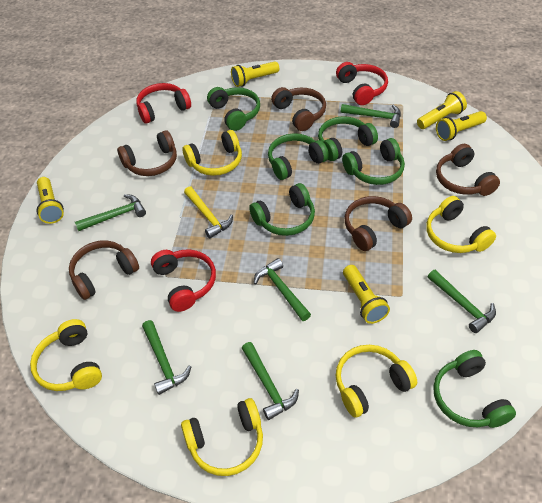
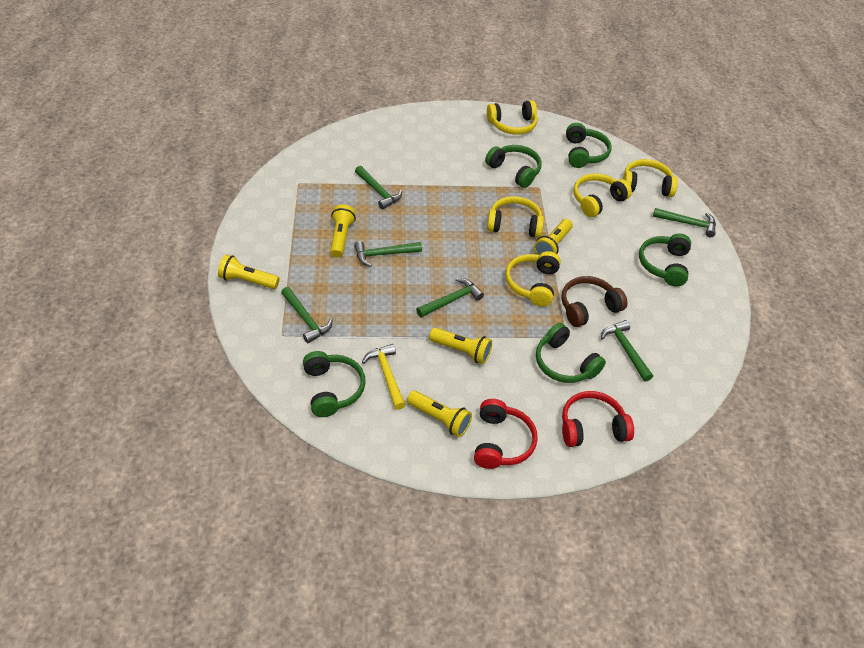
brown headphones: [69,240,139,300] [117,130,177,176] [271,87,326,131] [344,196,412,251] [436,144,500,196] = 5 -> [561,276,628,327] = 1
green headphones: [207,87,260,131] [249,183,315,236] [268,133,329,180] [318,116,378,161] [342,138,405,185] [433,350,516,428] = 6 -> [303,351,366,417] [485,145,542,188] [536,323,606,383] [566,123,612,168] [639,233,691,287] = 5
red headphones: [136,83,191,124] [151,249,216,312] [336,62,388,105] = 3 -> [474,399,538,469] [562,391,634,447] = 2

